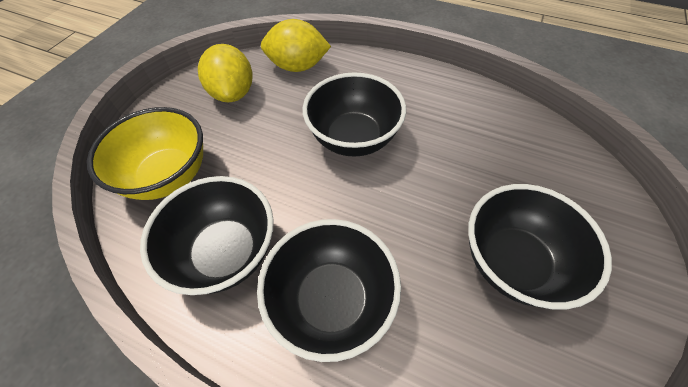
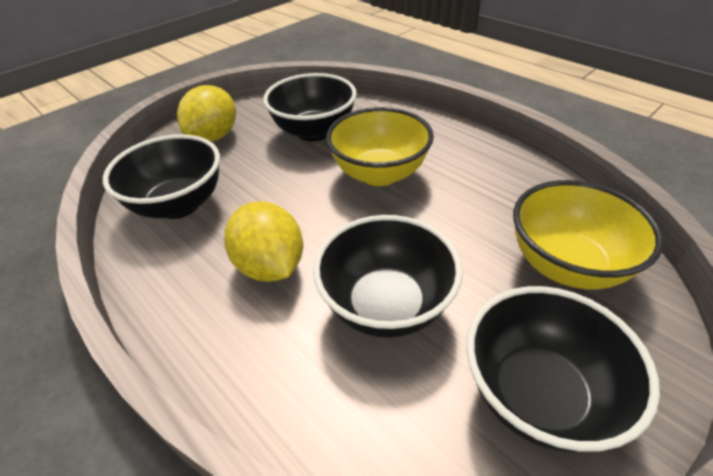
yellow bowl: [87,107,203,200] = 1 -> [326,107,434,186] [513,180,663,289] = 2

